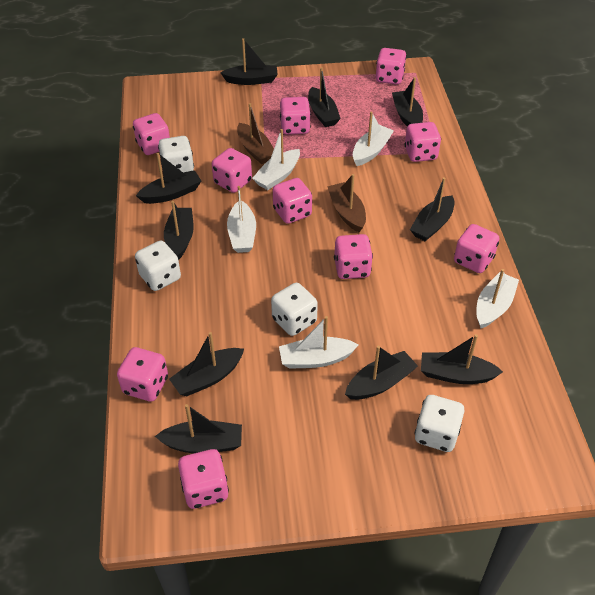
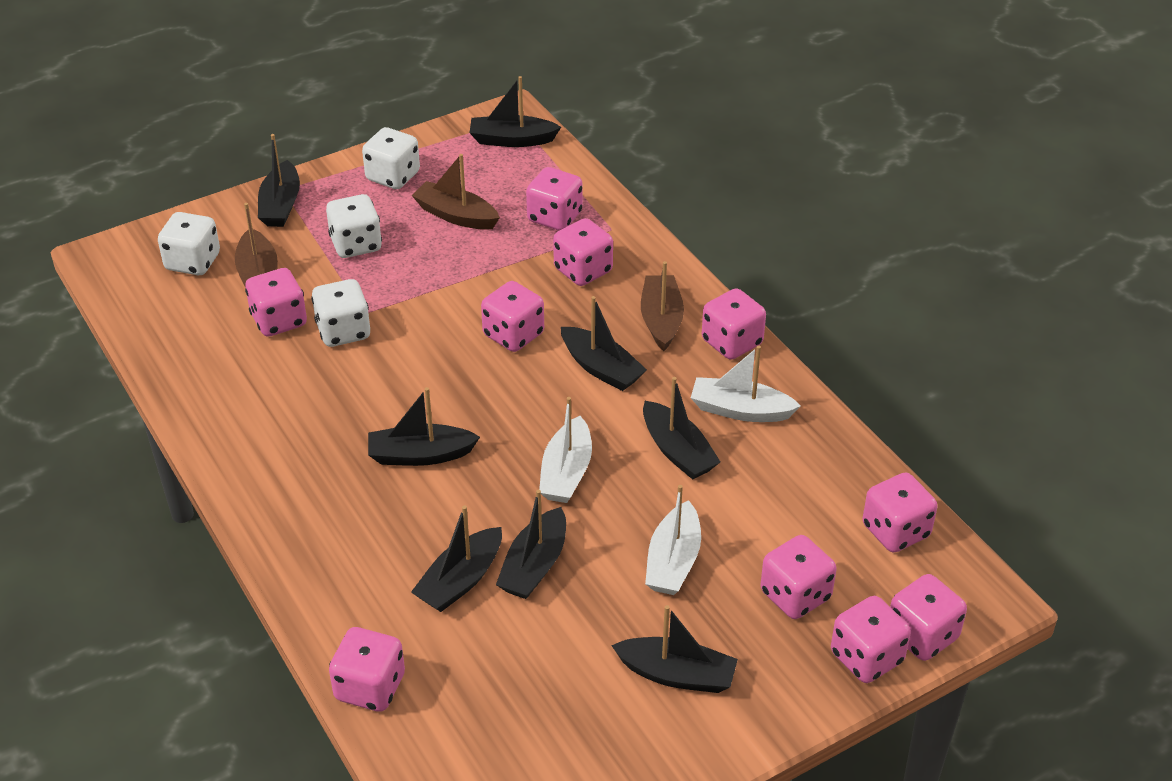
black boat: [136,153,201,204] [155,404,242,453] [164,201,194,260] [169,332,244,396] [221,38,278,85] [308,67,341,127] [345,346,418,400] [392,77,423,126] [410,177,454,241] [421,334,503,384] = 10 -> [258,134,300,227] [368,387,480,466] [411,506,502,612] [469,76,561,147] [496,490,566,599] [561,296,647,391] [611,605,738,693] [643,377,721,480] = 8
brown boat: [237,103,274,164] [327,174,366,232] = 2 -> [235,203,278,288] [412,154,500,230] [641,261,684,351] = 3
white boat: [227,186,256,253] [252,129,300,190] [279,316,358,369] [353,112,394,166] [476,269,519,329] = 5 -> [539,397,592,503] [645,485,701,595] [691,345,801,422] = 3

